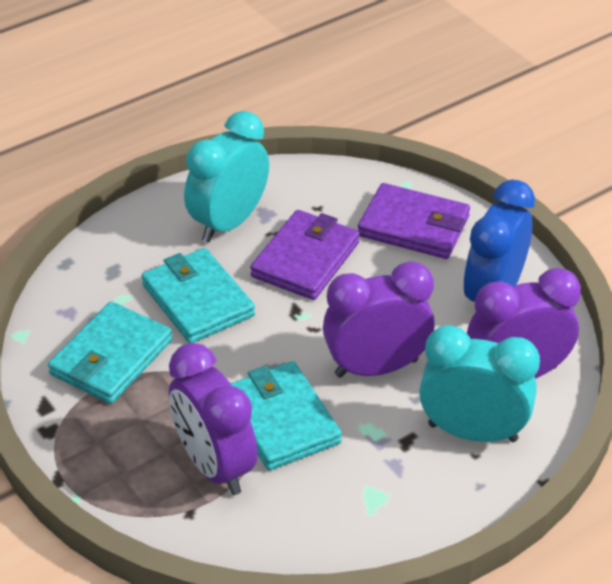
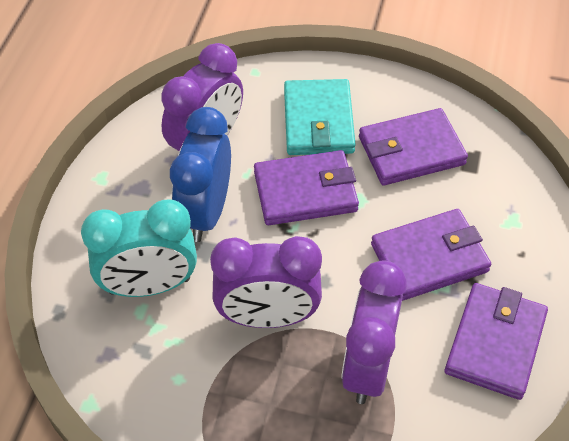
purple wallet: [250,210,360,300] [358,183,470,259] = 2 -> [254,150,359,225] [359,108,468,185] [371,209,491,301] [445,283,548,400] = 4
turquoise clock: [184,111,269,242] [419,325,540,442] = 2 -> [81,200,197,297] = 1
turquoise wallet: [48,301,173,404] [142,248,255,343] [230,361,342,470] = 3 -> [284,79,356,155] = 1

